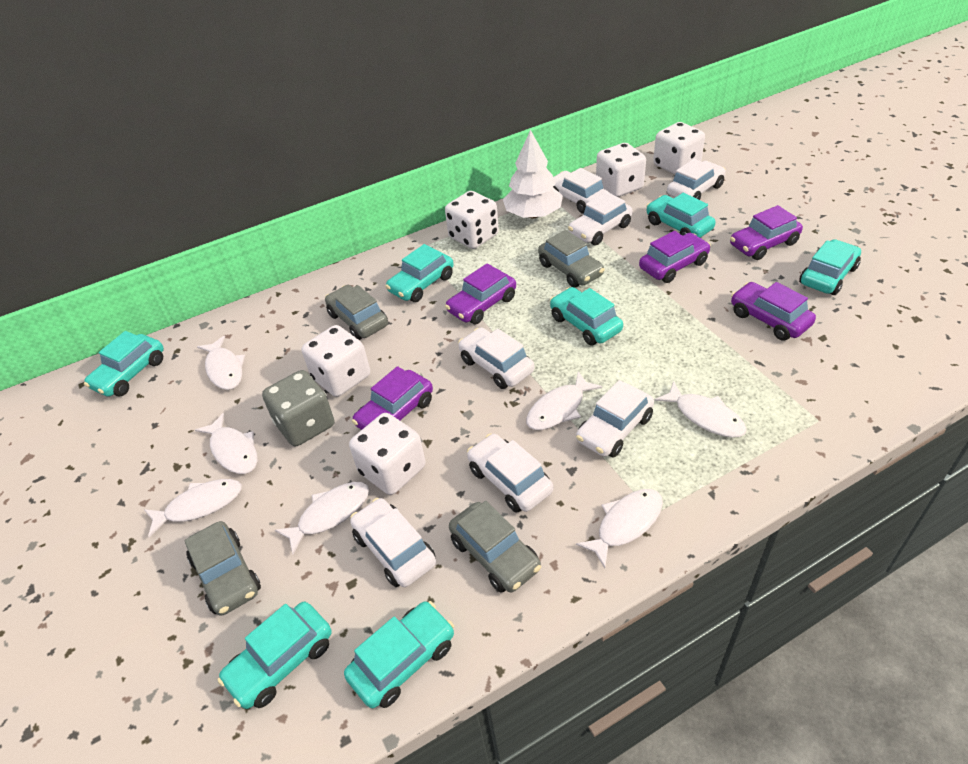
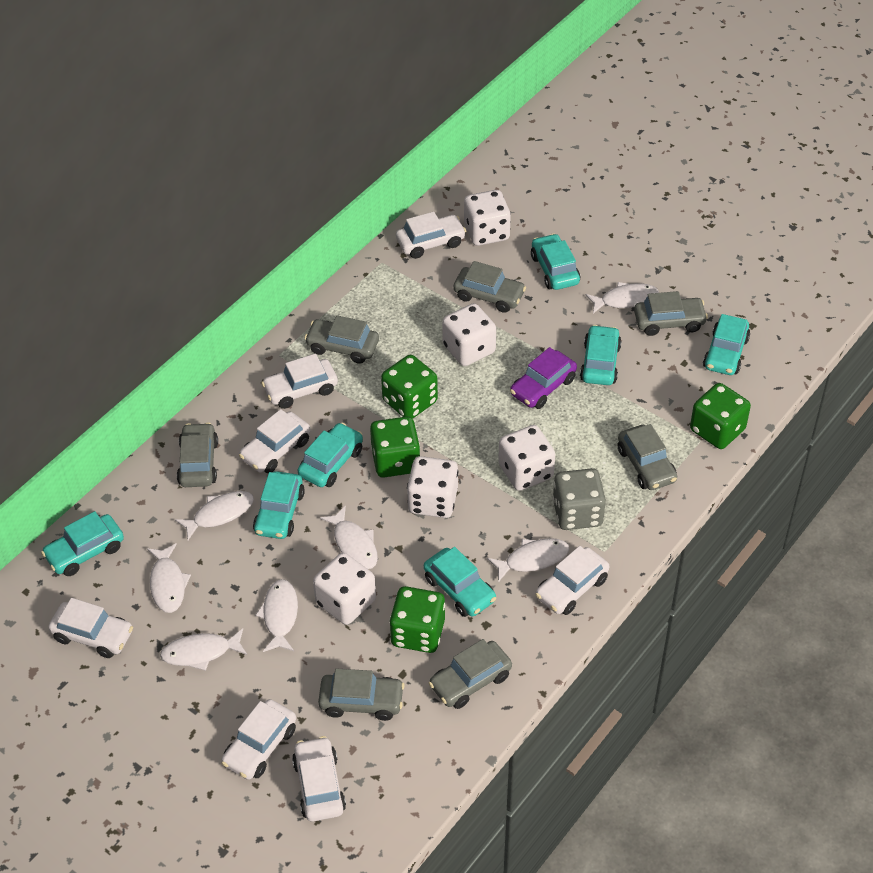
green dice: none = 0 -> [370,416,420,478] [381,355,438,419] [389,586,445,653] [690,383,751,449] = 4
grey car: [184,521,261,616] [325,285,388,340] [449,501,541,593] [538,230,605,288] = 4 -> [177,423,218,487] [304,315,379,364] [318,668,405,721] [428,639,512,709] [454,261,526,313] [618,424,677,490] [634,291,708,336] = 7
purple car: [352,366,433,430] [445,263,516,324] [639,231,711,283] [730,205,803,260] [731,282,816,341] = 5 -> [510,347,577,409] = 1
white tree: [503,130,563,218] = 1 -> none = 0

